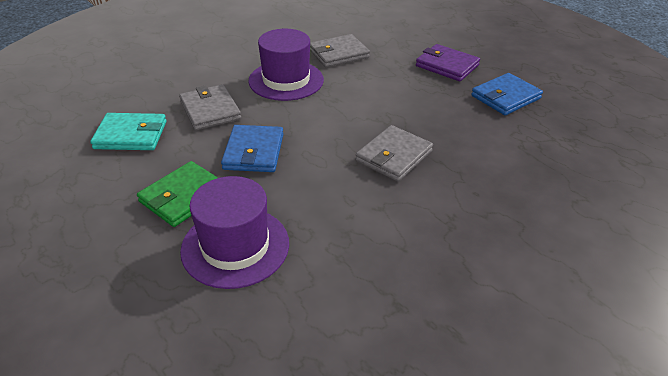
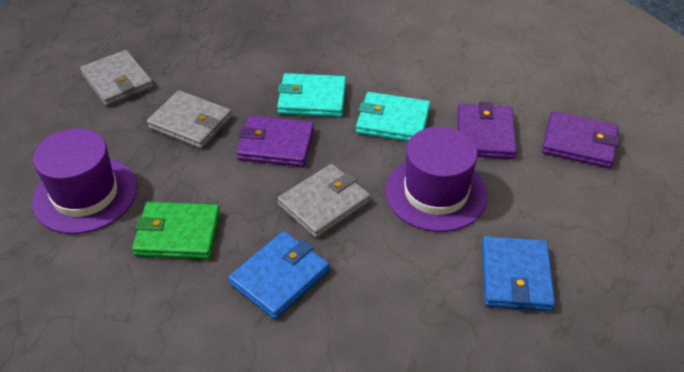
purple wallet: [416,44,480,81] = 1 -> [236,115,314,167] [457,102,517,159] [542,111,620,168] = 3
turquoise wallet: [90,113,166,150] = 1 -> [277,73,346,117] [356,92,430,141] = 2

